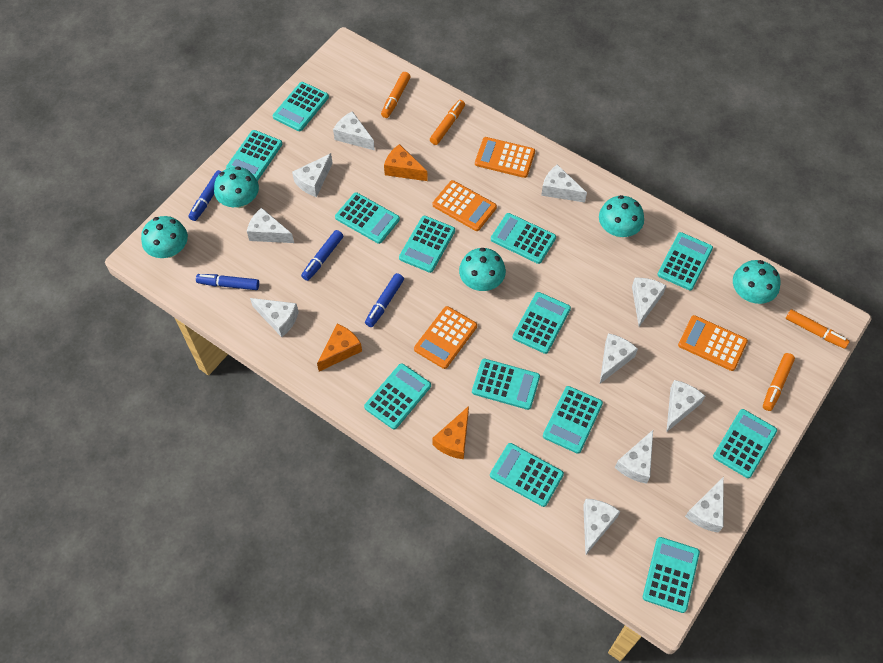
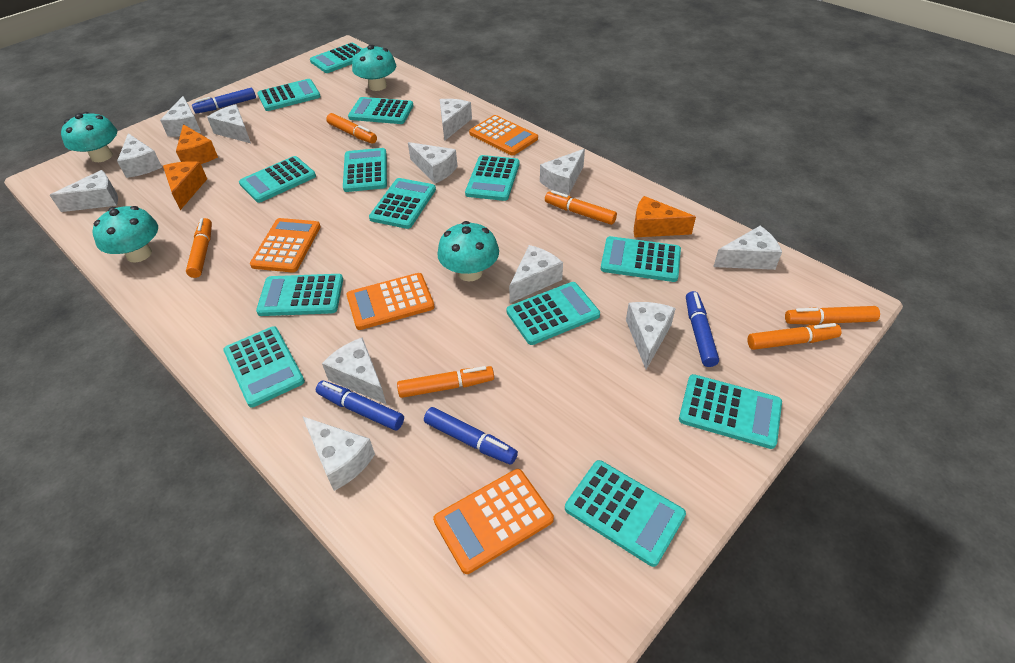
orange marker: [381,72,410,118] [430,100,465,145] [763,353,795,411] [786,309,850,349] = 4 -> [186,218,212,278] [326,113,377,144] [397,366,494,398] [545,190,617,225] [748,323,842,350] [785,306,880,325] = 6
turquoise mushroom: [141,216,188,258] [214,166,259,208] [459,248,506,291] [599,195,644,237] [733,260,780,304] = 5 -> [61,112,117,162] [93,206,158,262] [352,45,396,91] [437,221,499,281] = 4
white cheese: [247,207,294,243] [250,298,299,337] [292,153,333,197] [333,111,375,151] [541,165,587,203] [583,499,620,555] [600,333,638,383] [615,430,653,484] [632,278,667,327] [666,380,705,432] [685,477,724,533] = 11 -> [50,170,118,212] [117,133,162,178] [160,96,201,137] [207,104,251,143] [302,416,375,491] [322,337,387,405] [408,142,458,183] [440,99,472,141] [509,245,563,303] [540,149,585,196] [626,302,676,370] [713,226,782,270] = 12

